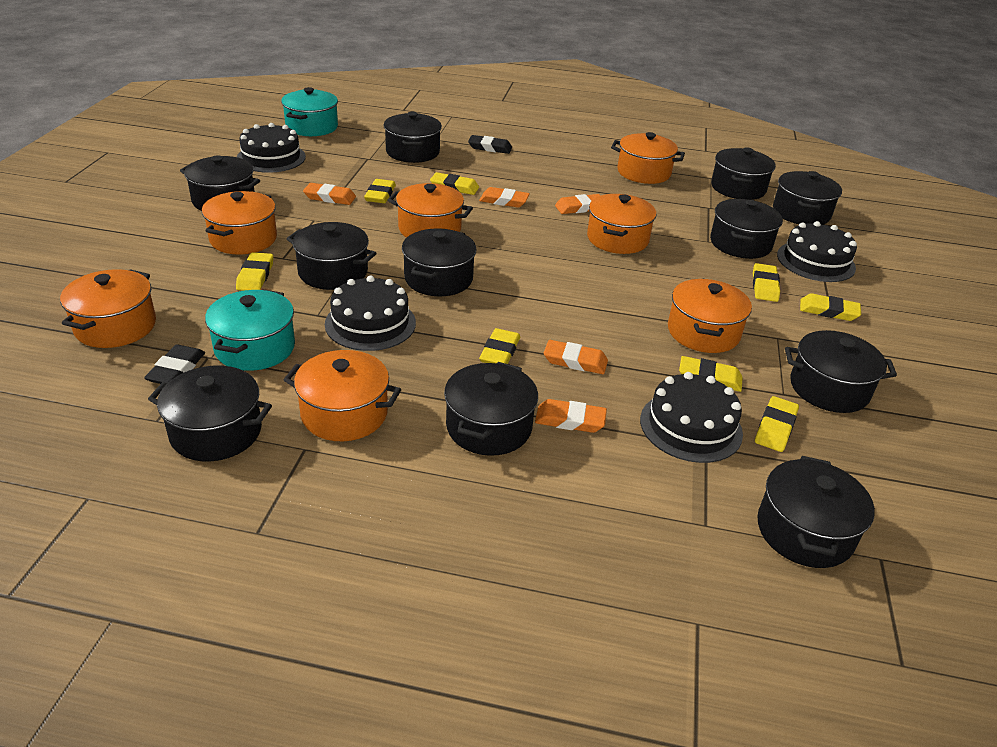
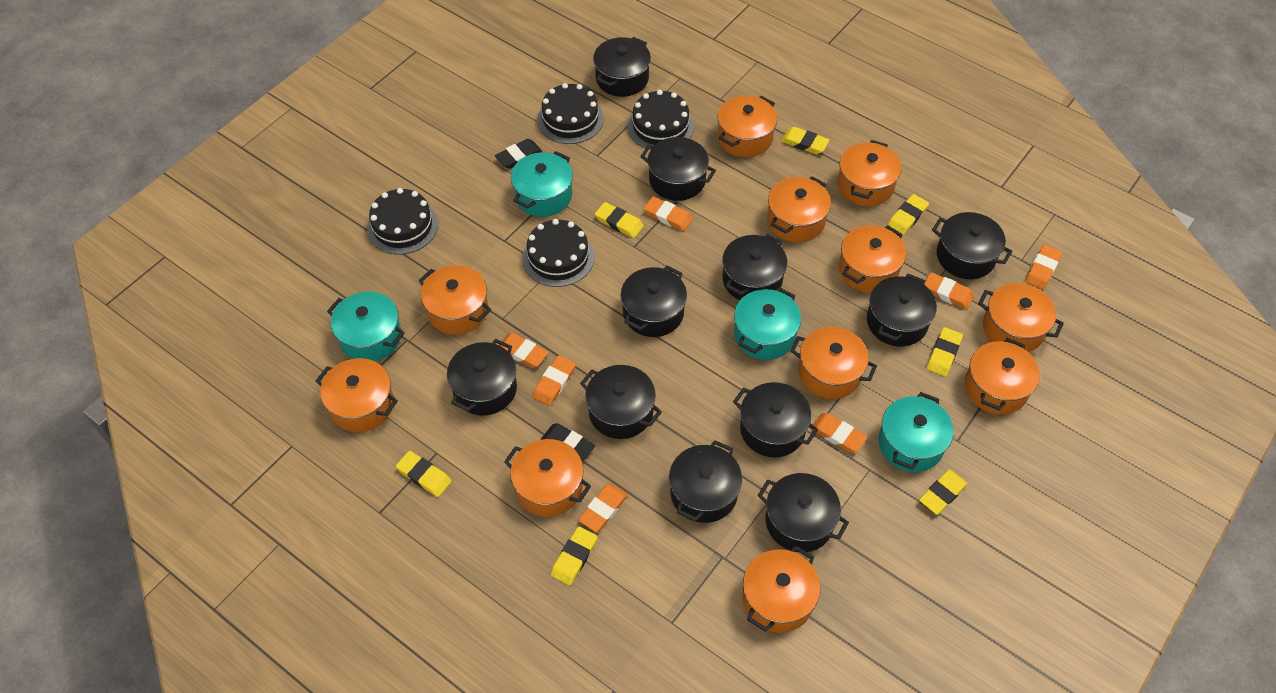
orange eraser: [303,183,356,205] [479,187,530,208] [535,399,607,433] [544,340,608,374] [555,194,601,214] = 5 -> [499,333,548,368] [532,355,576,406] [578,484,628,532] [644,196,693,231] [810,413,867,453] [925,272,974,310] [1025,244,1062,290] = 7
orange pot: [60,269,156,348] [202,191,277,255] [284,350,401,441] [388,183,473,238] [587,194,657,254] [611,132,685,184] [668,278,752,353] = 7 -> [316,358,398,432] [418,265,491,335] [504,439,591,517] [718,95,777,157] [743,546,820,633] [767,177,831,243] [791,327,877,399] [838,140,901,206] [839,225,906,293] [965,338,1040,414] [978,283,1064,352] = 11
turquoise pot: [205,289,295,371] [281,87,338,136] = 2 -> [327,291,405,361] [511,151,573,217] [734,287,801,360] [878,392,954,472] = 4
yellow eraser: [236,252,273,291] [364,179,396,203] [430,172,479,195] [479,328,520,364] [679,356,743,392] [753,263,780,302] [755,396,799,452] [800,293,861,321] = 8 -> [396,451,452,497] [551,526,598,586] [595,202,644,238] [781,127,830,154] [887,194,929,236] [919,470,968,515] [926,327,963,377] = 7

